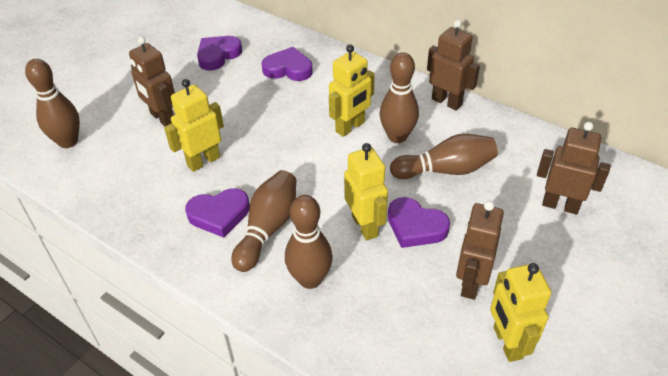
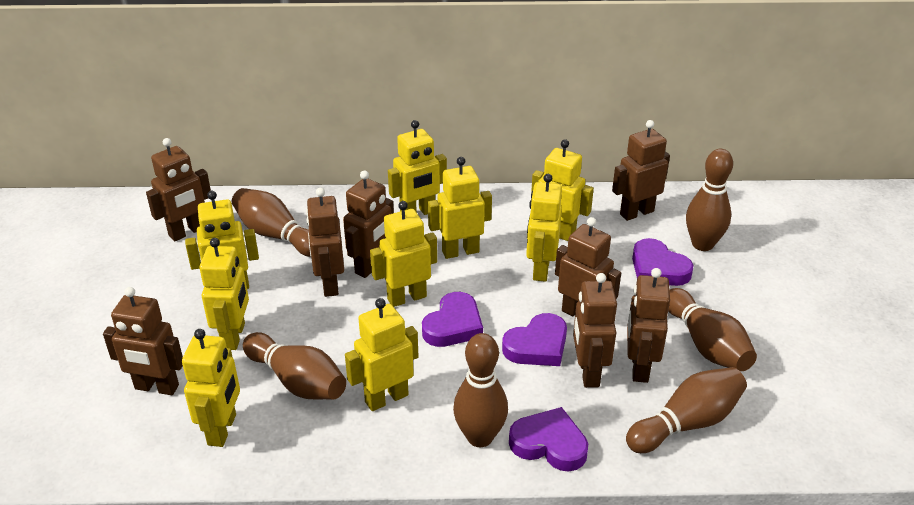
brown bowling pin: [25,59,80,148] [231,170,296,272] [285,195,333,289] [379,52,419,143] [390,134,498,180] = 5 -> [232,188,311,257] [243,332,346,399] [453,333,508,447] [626,367,747,453] [668,288,757,371] [686,149,733,251] = 6
brown robot: [129,36,175,126] [427,20,480,111] [456,201,504,300] [537,122,611,214] = 4 -> [103,287,183,395] [146,138,211,241] [306,188,344,297] [343,171,394,278] [555,217,621,316] [573,273,617,388] [612,120,670,221] [627,268,670,383] = 8
yellow robot: [164,79,224,172] [329,44,375,137] [344,143,388,240] [490,263,551,362] = 4 -> [182,329,240,447] [185,191,259,289] [199,238,249,350] [345,298,418,411] [370,201,437,307] [388,120,447,215] [428,157,492,259] [526,174,562,282] [531,139,594,241] = 9

